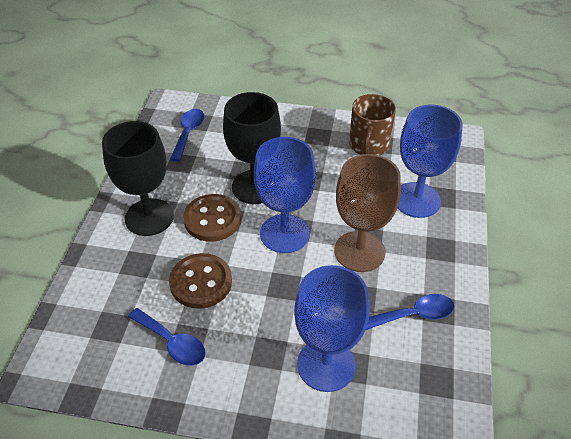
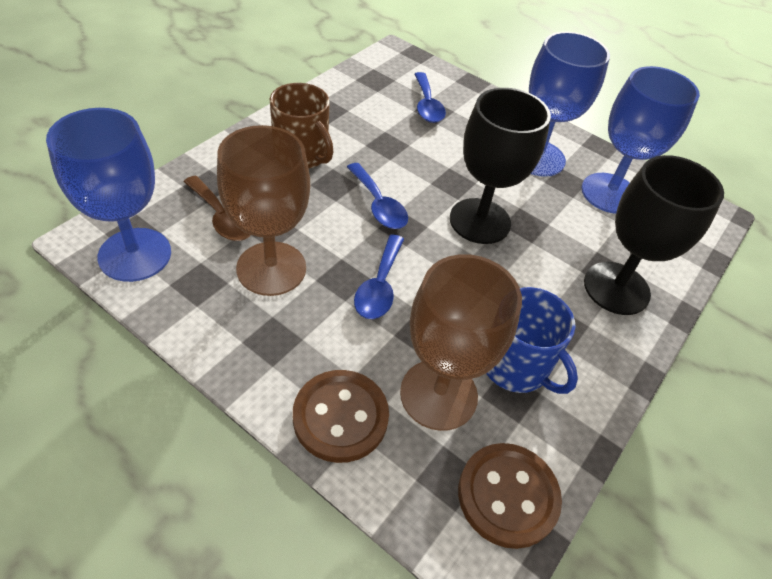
blue mug: none = 0 -> [486,287,578,394] = 1
brown goblet: [334,154,401,272] = 1 -> [217,125,310,296] [400,254,522,431] = 2
brown spoon: none = 0 -> [184,175,251,241] = 1

